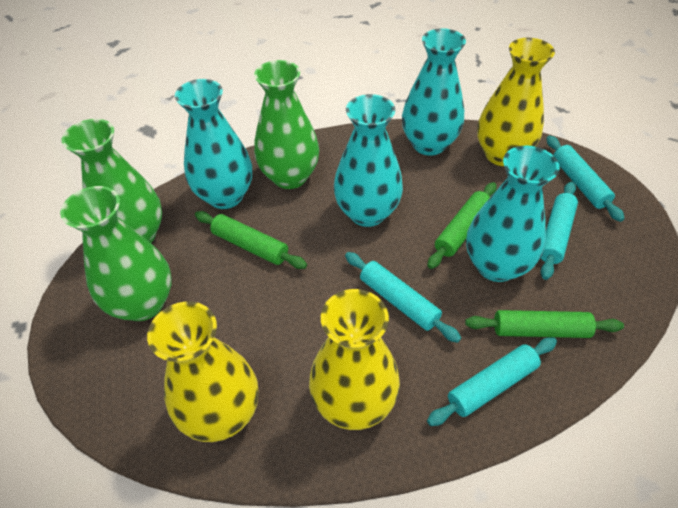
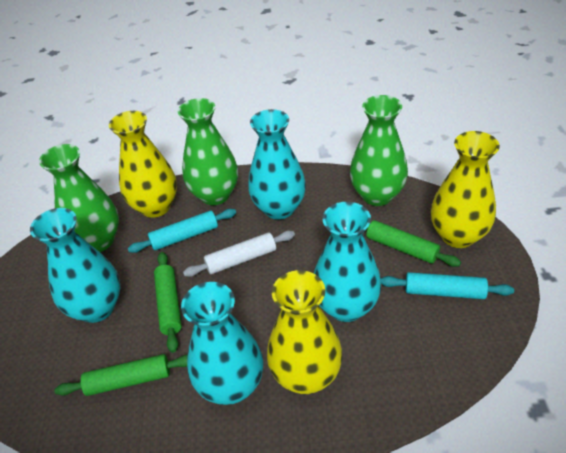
turquoise rolling pin: [345,252,461,343] [427,337,557,426] [540,182,578,280] [546,136,624,222] = 4 -> [128,209,236,253] [381,272,514,299] = 2
white rolling pin: none = 0 -> [183,231,295,277] = 1

